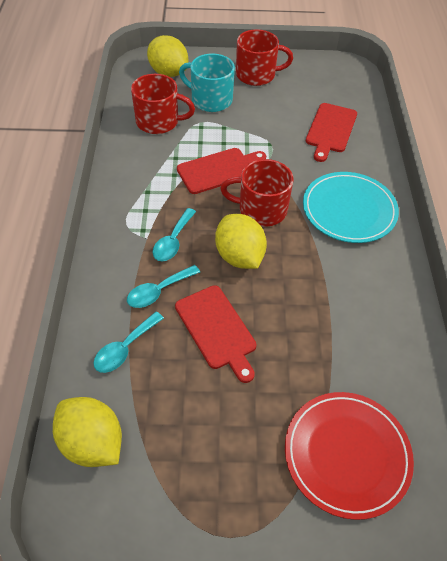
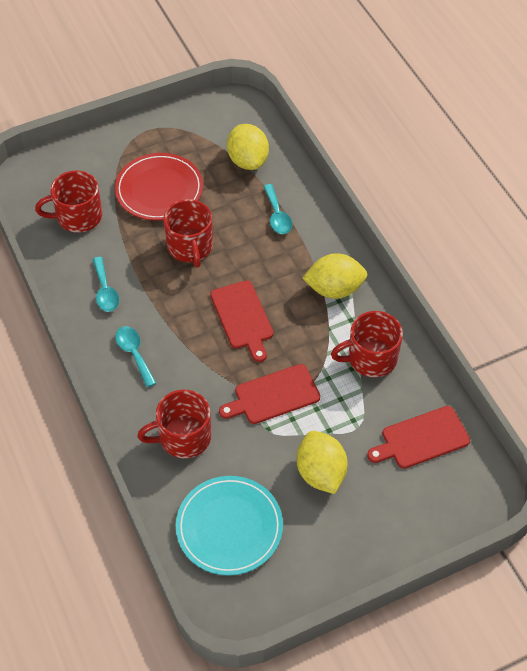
red mug: [131,74,195,134] [220,159,293,227] [236,29,293,86] = 3 -> [35,171,102,233] [137,390,211,459] [163,199,213,268] [331,311,403,377] = 4
turquoise mug: [179,54,235,112] = 1 -> none = 0

